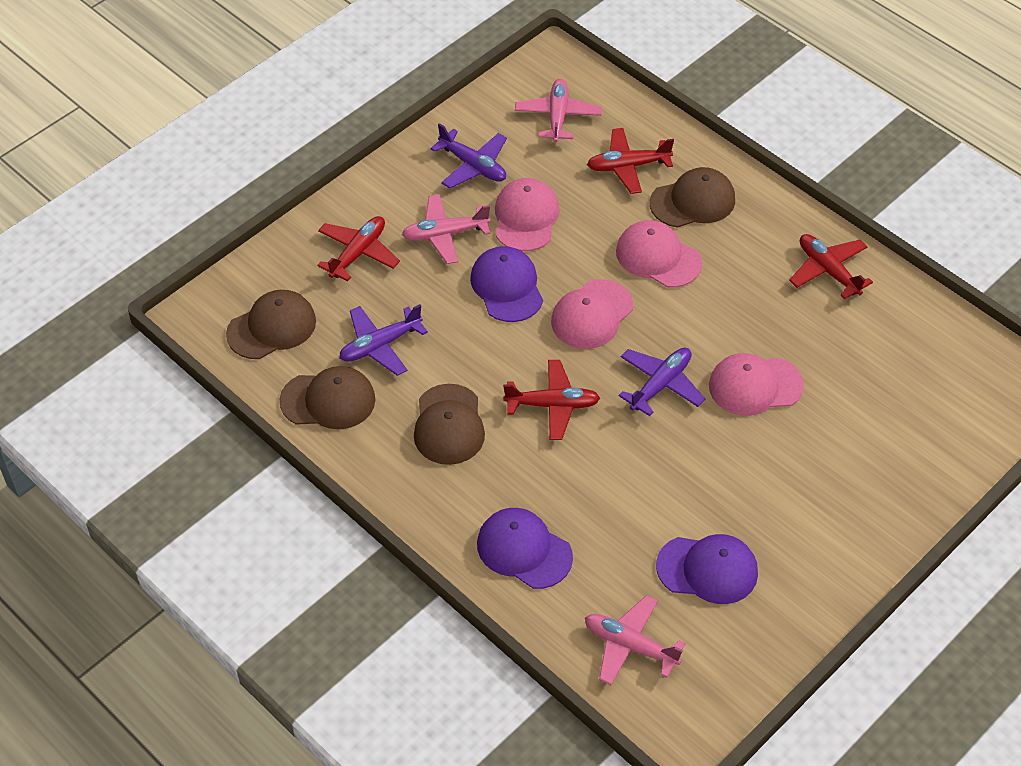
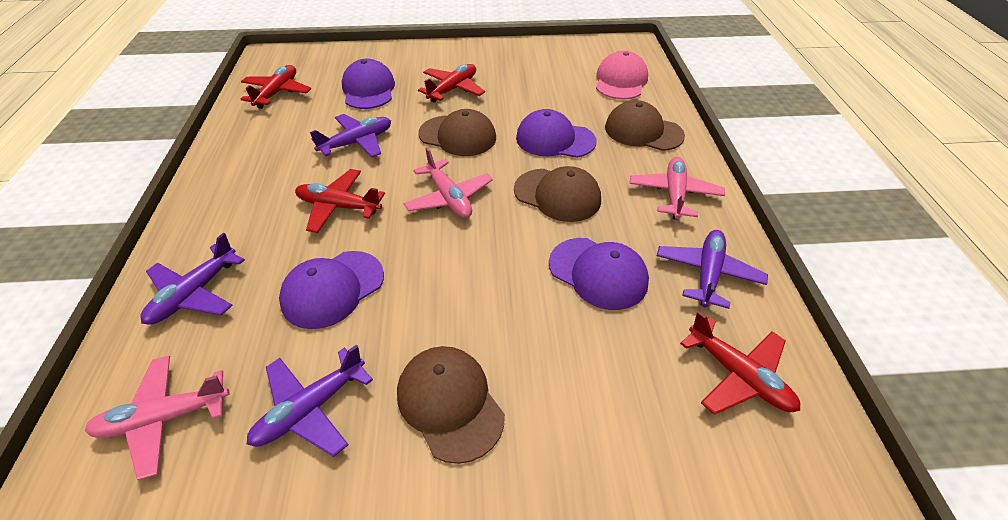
pink cap: [495,178,560,251] [551,279,633,349] [616,220,702,288] [709,353,804,416] = 4 -> [596,51,648,100] = 1
purple cap: [470,246,543,322] [477,508,573,589] [656,534,758,604] = 3 -> [279,251,384,329] [342,59,395,109] [516,109,596,158] [549,238,649,310] = 4
purple plane: [339,304,428,376] [430,123,507,189] [619,348,705,416] = 3 -> [140,233,245,325] [247,345,373,457] [310,114,391,158] [657,230,768,309] = 4

